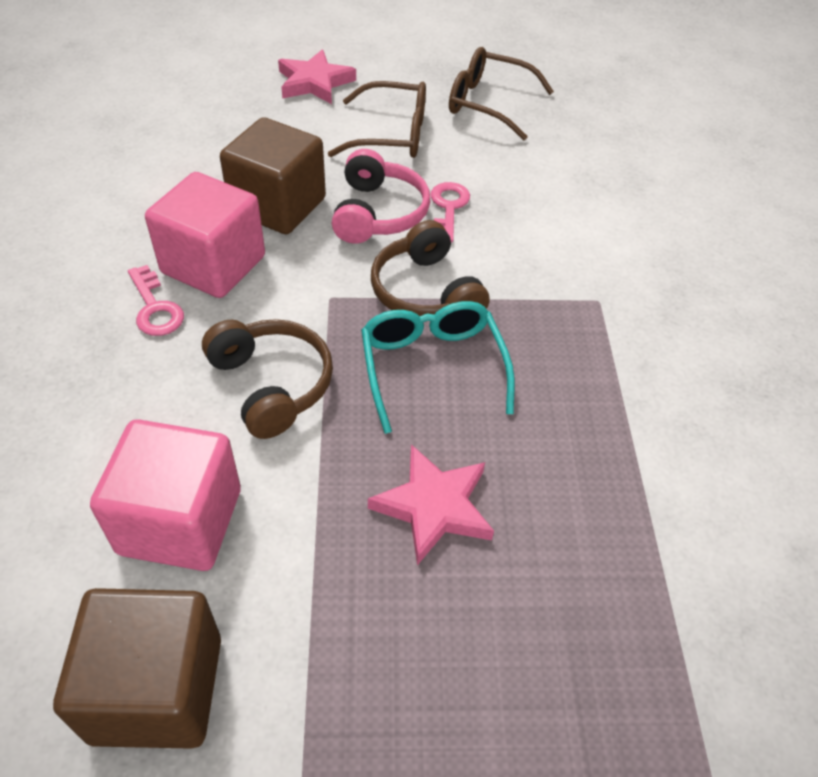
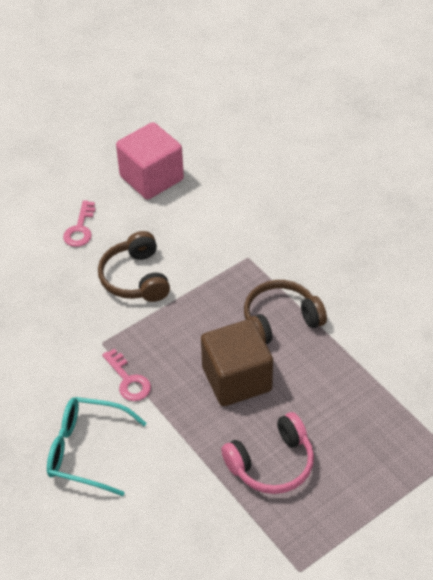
brown cube: [53,588,221,749] [220,117,326,234] = 2 -> [201,319,273,406] = 1
brown glasses: [328,81,426,158] [449,47,554,140] = 2 -> none = 0
pink cube: [90,419,241,571] [145,172,265,298] = 2 -> [116,122,184,200] = 1
pink star: [278,49,356,104] [368,444,494,565] = 2 -> none = 0

